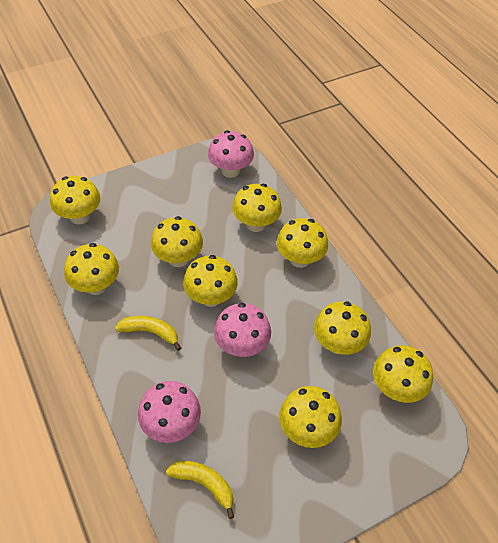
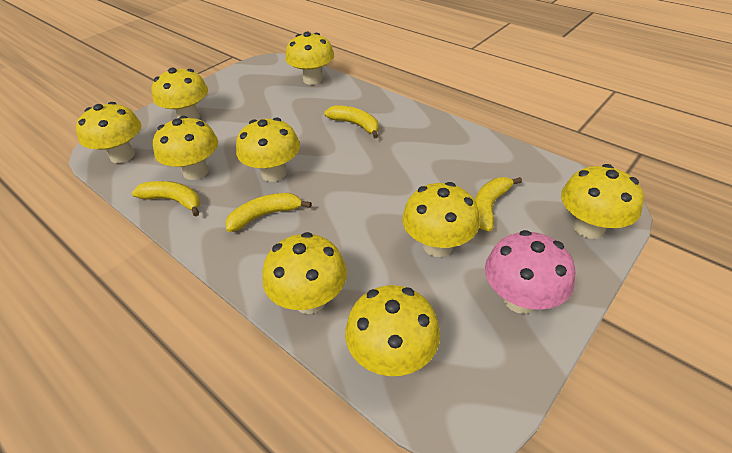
pink mushroom: [138,381,201,443] [208,131,254,178] [214,303,271,357] = 3 -> [485,230,575,314] = 1
yellow banana: [115,316,181,351] [166,461,234,519] = 2 -> [132,181,200,217] [225,193,312,232] [324,105,379,138] [475,177,522,232] = 4

